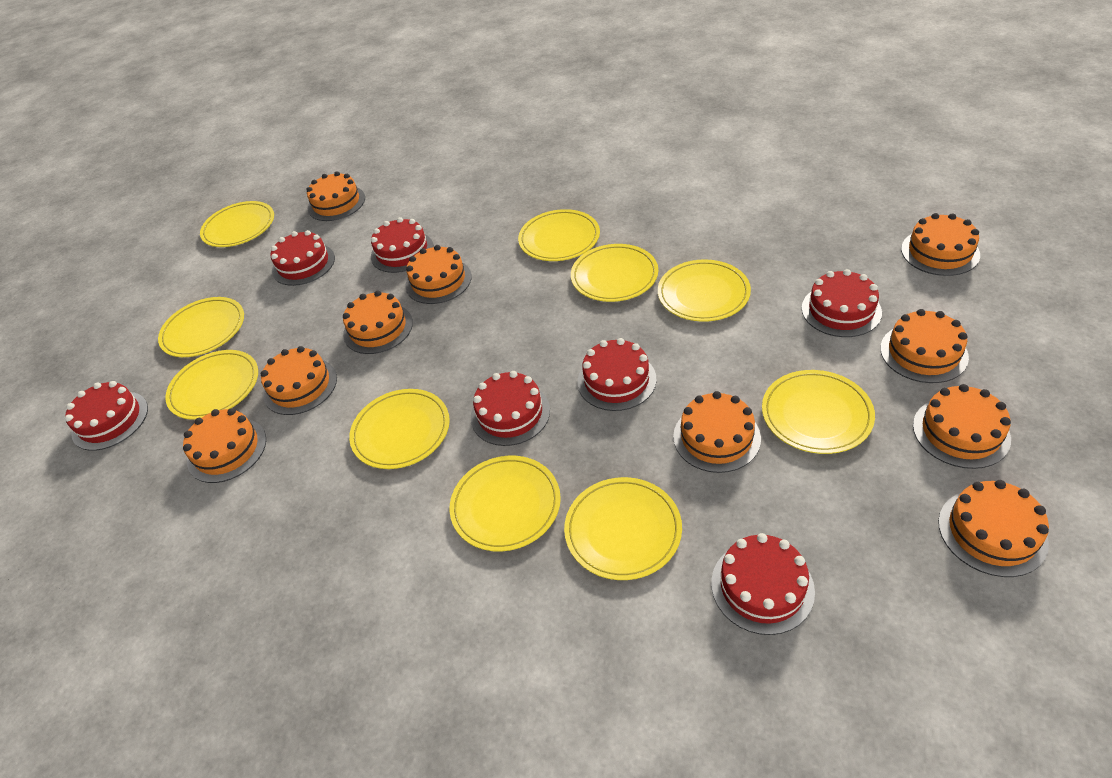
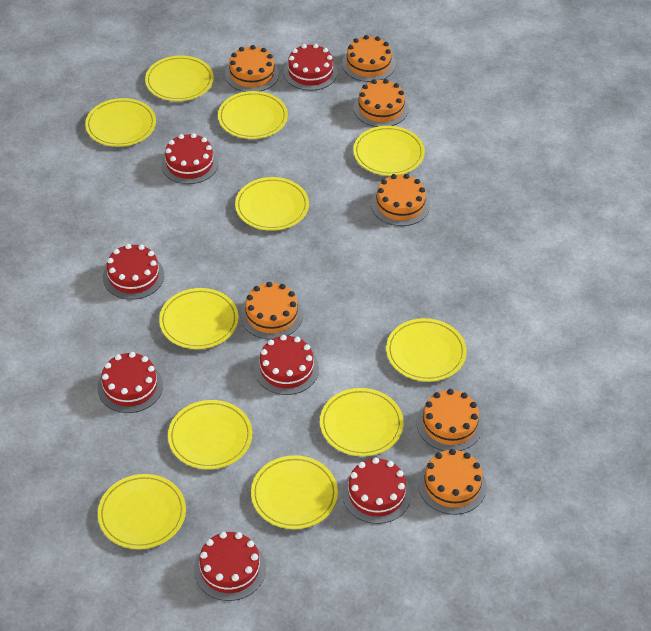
orange cake: [183,408,266,483] [261,346,337,415] [306,171,365,221] [343,291,413,354] [405,245,472,304] [673,391,761,473] [880,309,969,383] [901,213,980,276] [913,384,1011,469] [938,480,1049,577] = 10 -> [225,45,279,92] [240,282,303,339] [342,35,396,82] [354,79,409,127] [371,174,430,226] [417,389,483,451] [418,449,487,515] = 7
yellow plate: [158,297,244,357] [165,350,258,420] [200,201,274,247] [349,389,450,469] [449,456,561,552] [518,209,600,261] [564,477,682,580] [571,244,658,302] [658,259,751,322] [762,370,875,454] = 10 -> [85,98,156,147] [98,474,186,549] [145,55,214,101] [159,288,239,349] [168,400,252,469] [218,91,288,139] [235,177,309,231] [251,455,338,529] [320,388,403,456] [353,126,425,176] [386,318,467,382] = 11

